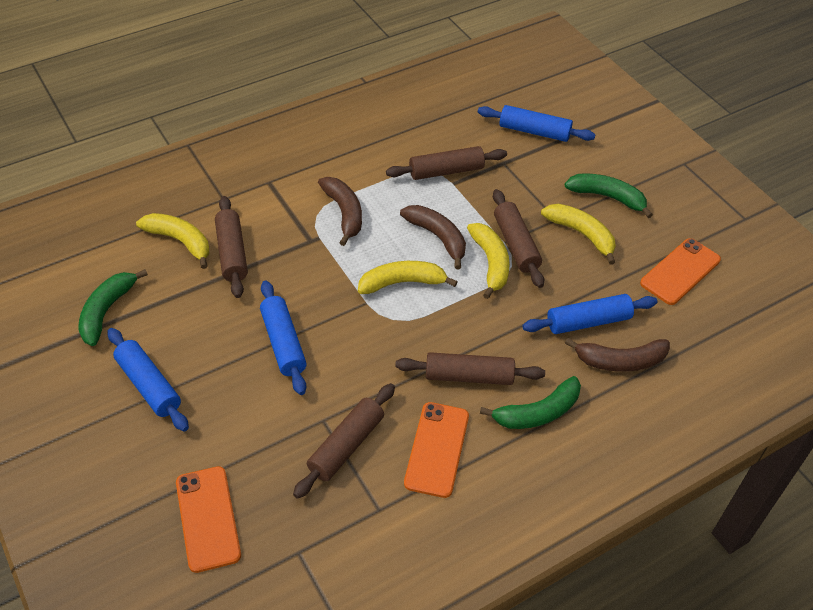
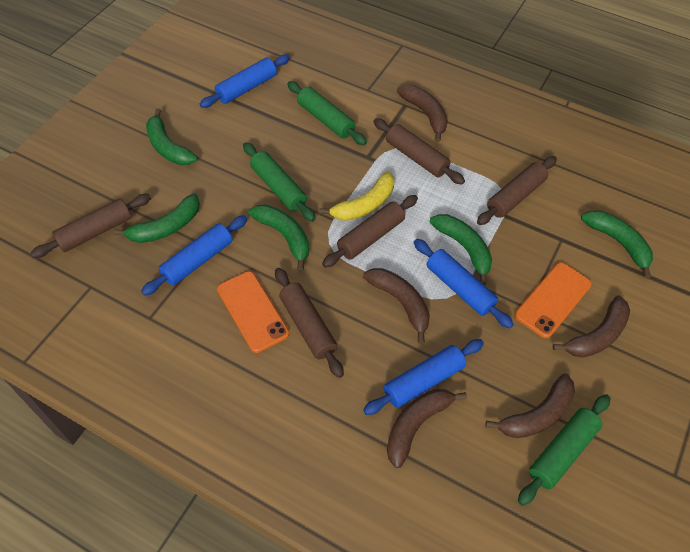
brown banana: [318,177,362,246] [400,205,466,269] [565,338,670,372] = 3 -> [363,268,430,344] [387,389,467,468] [397,85,448,142] [485,373,575,438] [553,296,630,357] = 5
green banana: [78,269,148,346] [480,376,581,429] [565,173,653,218] = 3 -> [113,194,200,243] [146,108,198,165] [248,205,309,271] [429,214,492,285] [581,210,653,278] = 5
green rolling pin: none = 0 -> [243,142,316,222] [287,81,367,145] [518,394,610,506] = 3
orange phone: [176,466,241,573] [404,402,469,498] [640,238,721,305] = 3 -> [217,271,290,353] [515,262,592,338] = 2
yellow banana: [136,213,209,269] [358,261,457,294] [467,223,510,299] [541,204,616,265] = 4 -> [320,171,394,221] = 1

